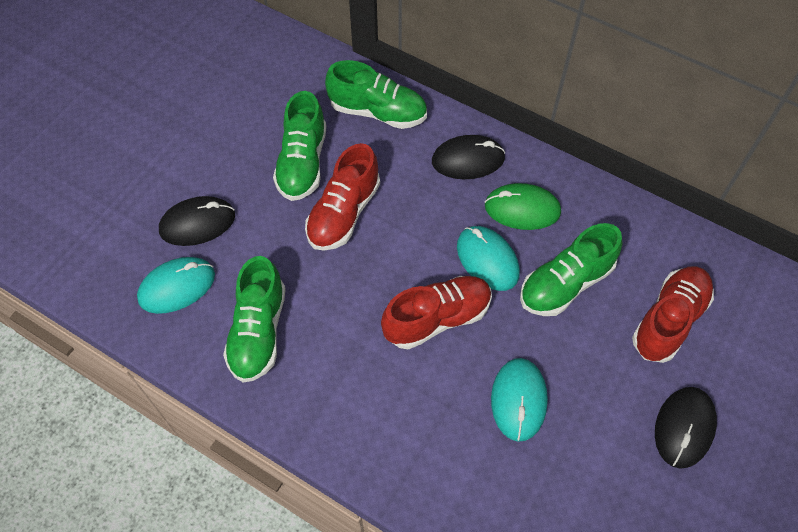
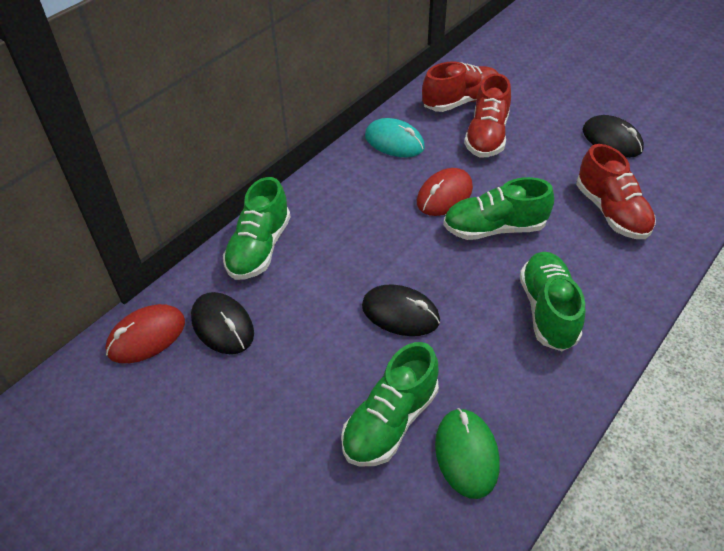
red mouse: none = 0 -> [105,304,185,363] [417,168,473,216] = 2
turquoise mouse: [137,257,215,314] [457,226,520,291] [491,358,548,442] = 3 -> [365,118,425,157] = 1

